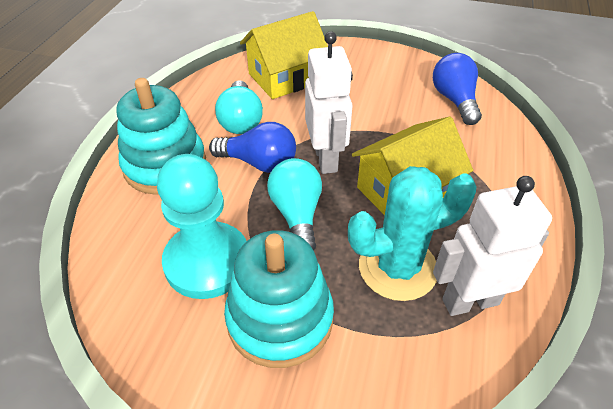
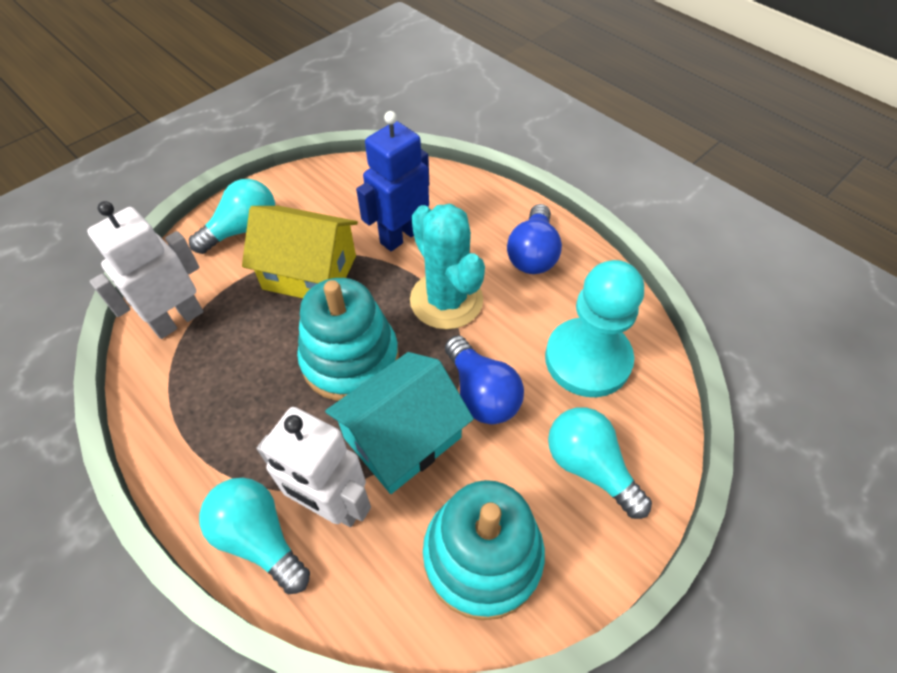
blue robot: none = 0 -> [356,111,429,251] = 1
turquoise house: none = 0 -> [325,352,474,494] = 1
turquoise light bulb: [215,81,263,134] [267,158,322,250] = 2 -> [189,179,275,254] [199,478,310,594] [548,407,652,519] = 3
yellow house: [240,11,328,99] [352,117,473,215] = 2 -> [242,206,358,298] = 1

